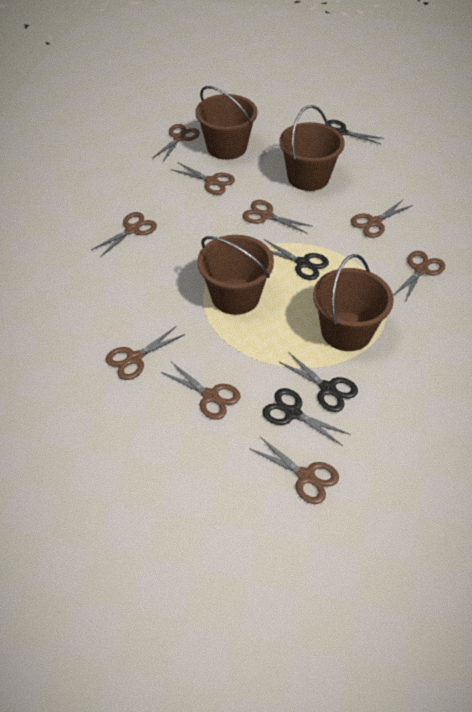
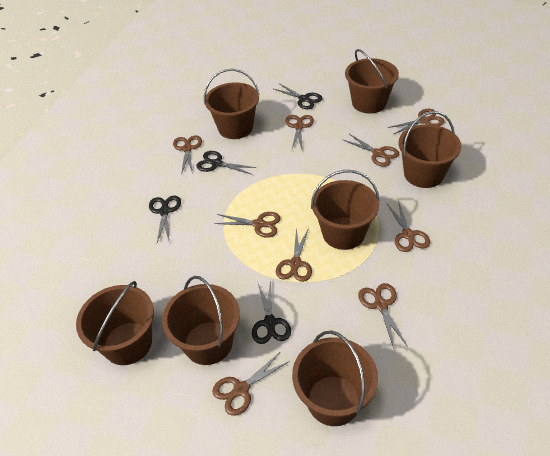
brown bucket: [195,86,257,160] [197,235,274,315] [279,105,345,191] [313,254,394,351] = 4 -> [76,281,154,365] [162,276,240,365] [204,69,260,139] [292,330,378,426] [311,170,379,250] [345,49,399,113] [398,111,461,188] = 7

